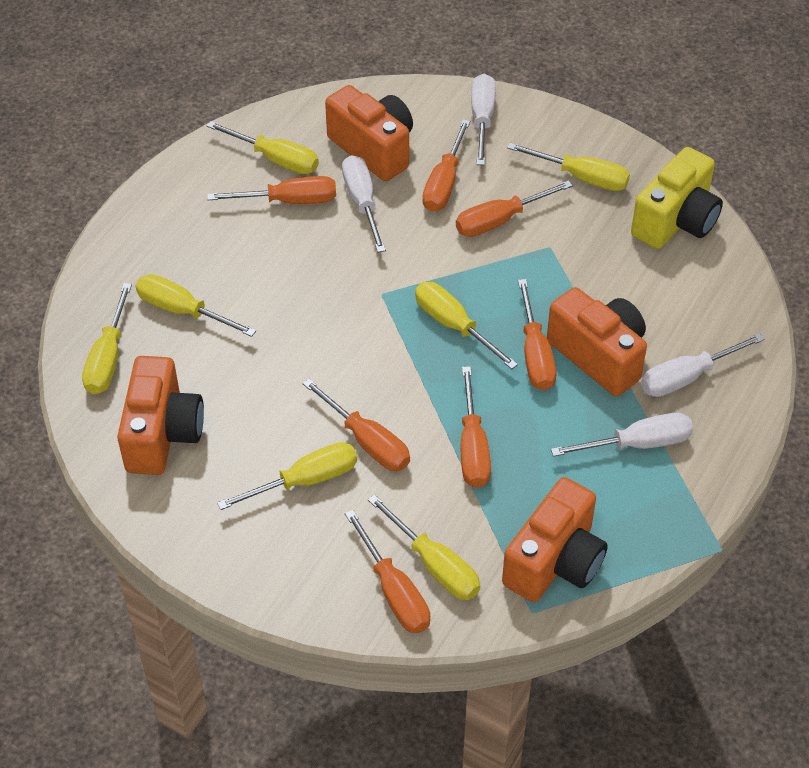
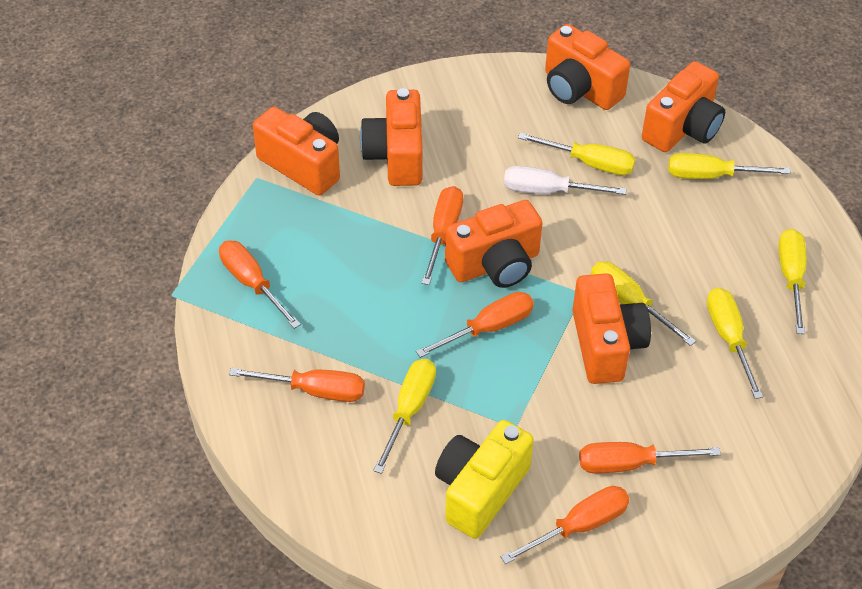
orange camera: [117,356,204,475] [325,85,413,181] [502,477,608,602] [547,287,647,396] = 4 -> [253,107,340,196] [360,88,423,186] [445,200,542,288] [545,24,630,110] [572,273,651,384] [642,61,725,152] = 6
orange screwdriver: [207,176,336,204] [303,379,410,471] [345,510,430,633] [423,119,470,212] [456,180,573,237] [461,366,491,488] [518,279,556,391] = 7 -> [219,240,301,329] [229,368,365,402] [416,292,534,358] [421,186,463,285] [501,486,630,564] [579,442,721,473] = 6
white screwdriver: [342,155,386,252] [471,74,496,165] [551,413,693,457] [641,333,765,397] = 4 -> [504,166,626,195] = 1
yellow screwdriver: [82,283,132,395] [136,274,256,337] [207,121,319,174] [217,442,357,510] [368,494,480,600] [415,282,518,369] [507,142,630,191] = 7 -> [373,359,436,474] [518,133,636,175] [591,261,696,346] [668,153,791,179] [707,288,763,399] [778,229,807,334] = 6

